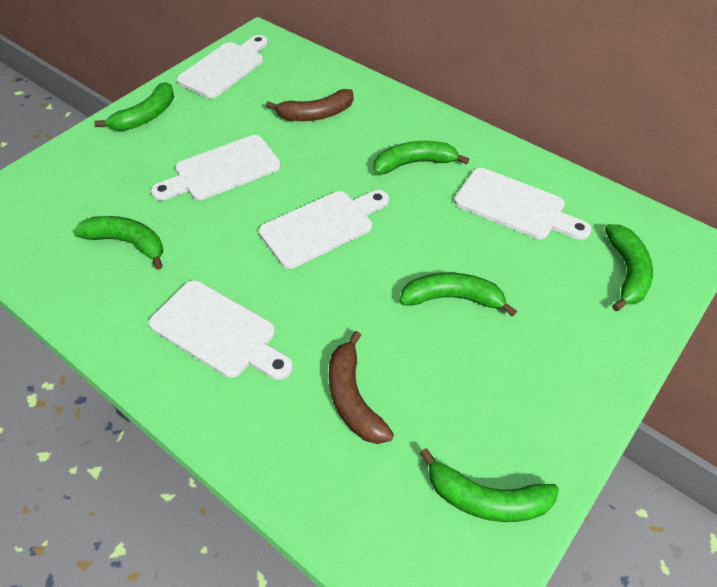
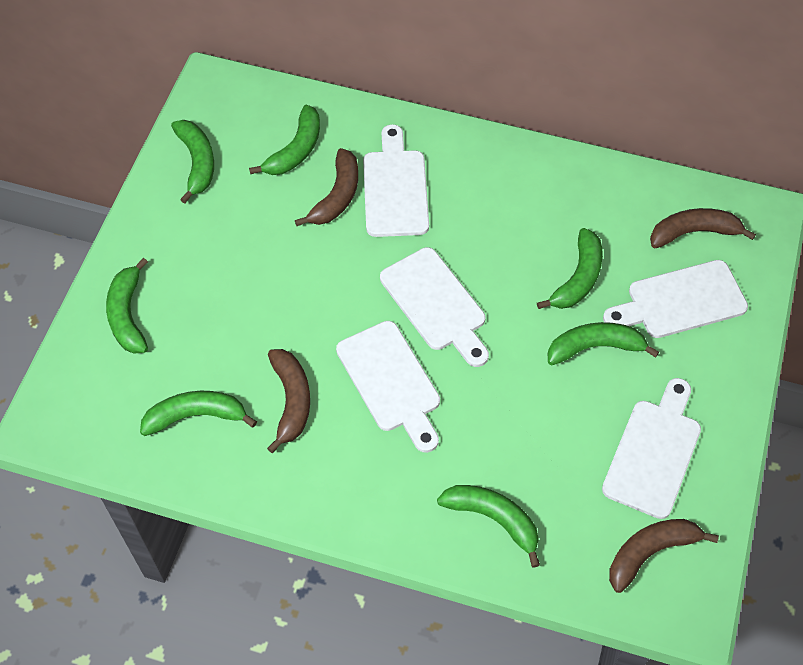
brown banana: [266,89,353,121] [329,331,394,444] = 2 -> [267,349,310,453] [295,148,358,226] [609,519,719,593] [650,208,756,248] = 4
green banana: [73,216,163,270] [94,82,174,131] [374,141,469,174] [399,273,517,317] [420,448,559,522] [605,224,653,311] = 6 -> [106,258,148,354] [140,391,257,436] [171,120,214,203] [249,105,320,175] [437,485,540,568] [537,228,603,309] [548,322,659,365] = 7

